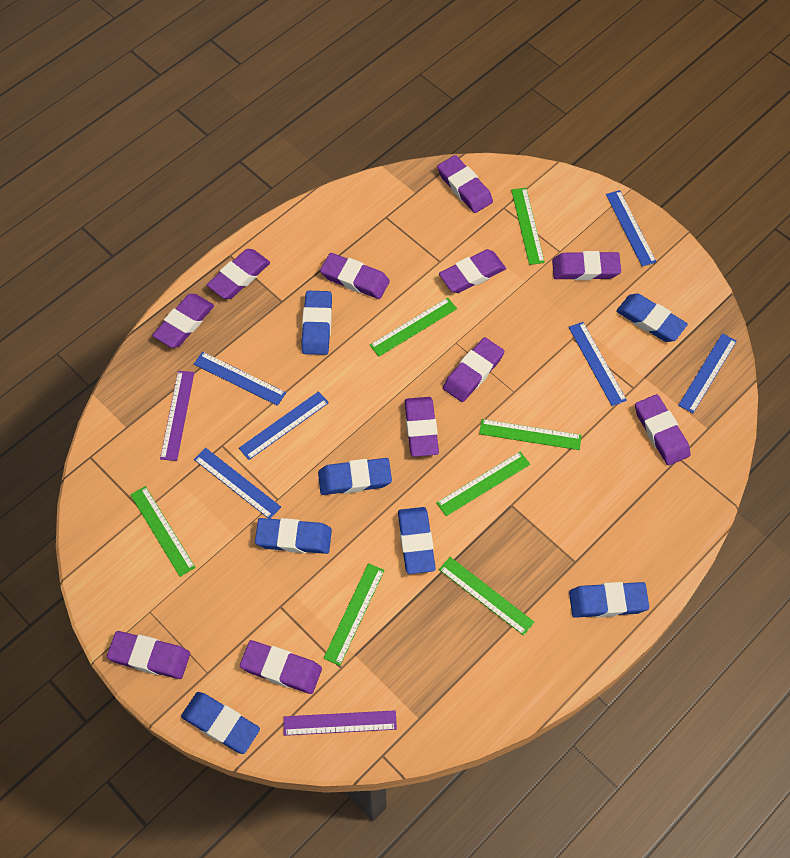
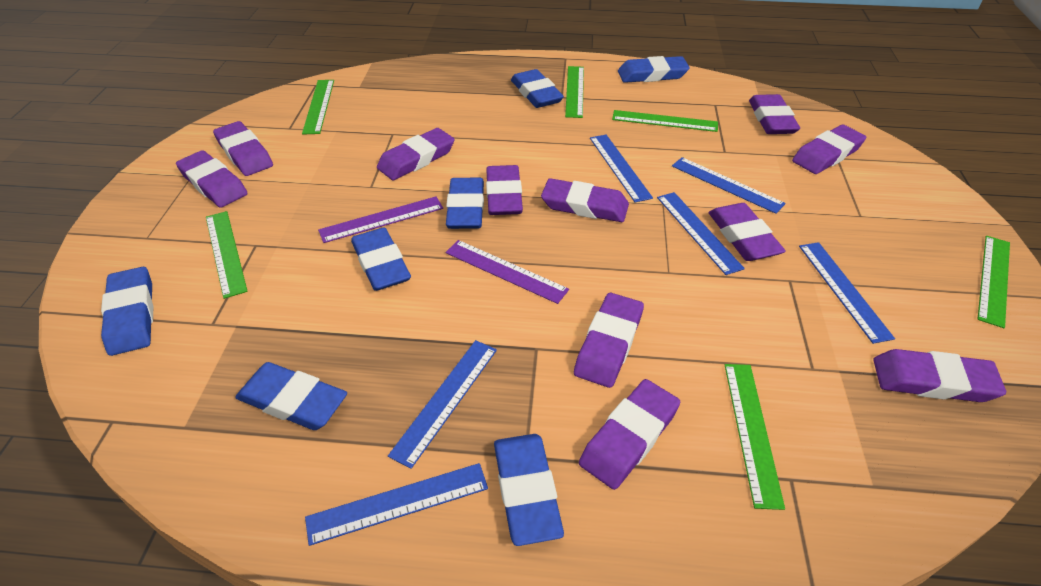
green ruler: [130,486,196,577] [323,563,384,666] [370,298,457,357] [436,451,530,516] [439,557,534,636] [479,419,582,450] [511,188,545,265] = 7 -> [206,211,248,299] [302,80,334,135] [565,66,584,118] [612,110,718,132] [725,364,785,510] [978,236,1010,328] = 6

